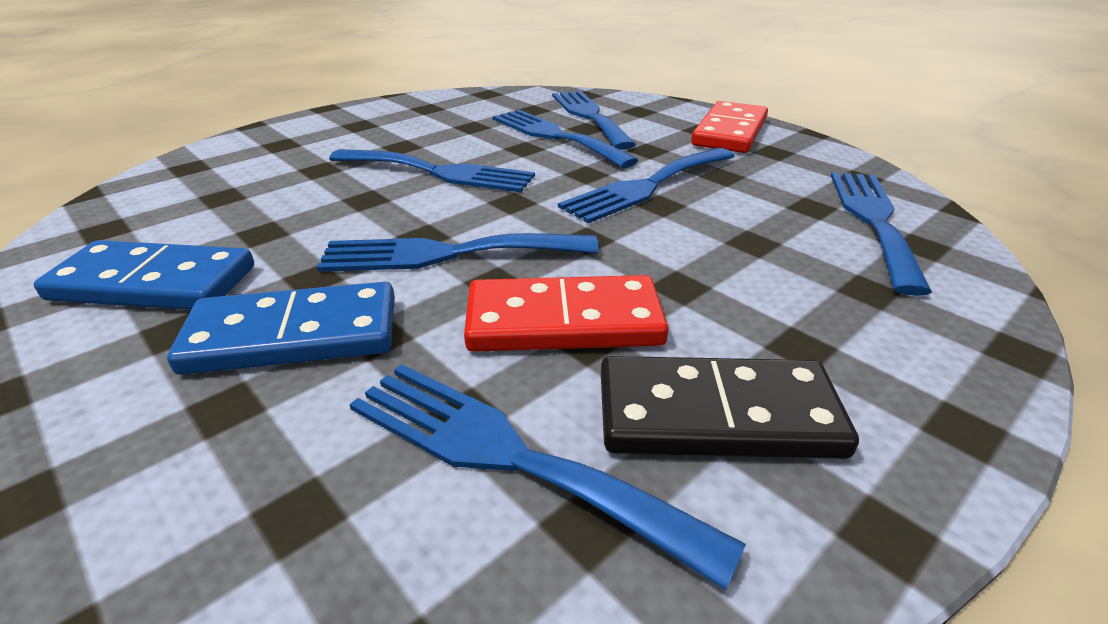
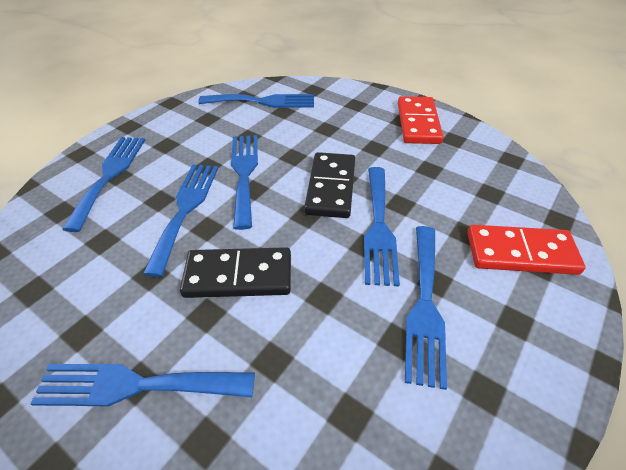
black domino: [601,356,859,459] = 1 -> [180,247,291,298] [304,152,355,218] = 2
blue domino: [34,240,254,310] [167,282,395,375] = 2 -> none = 0

